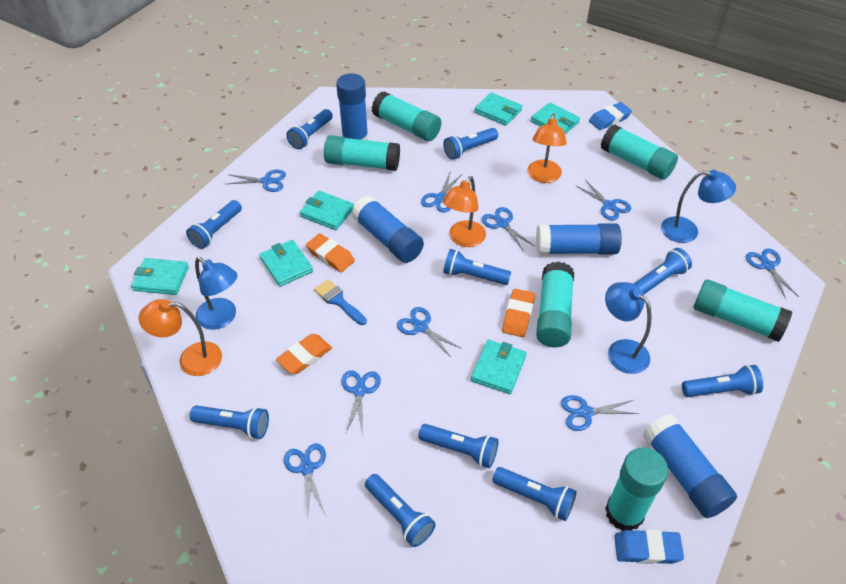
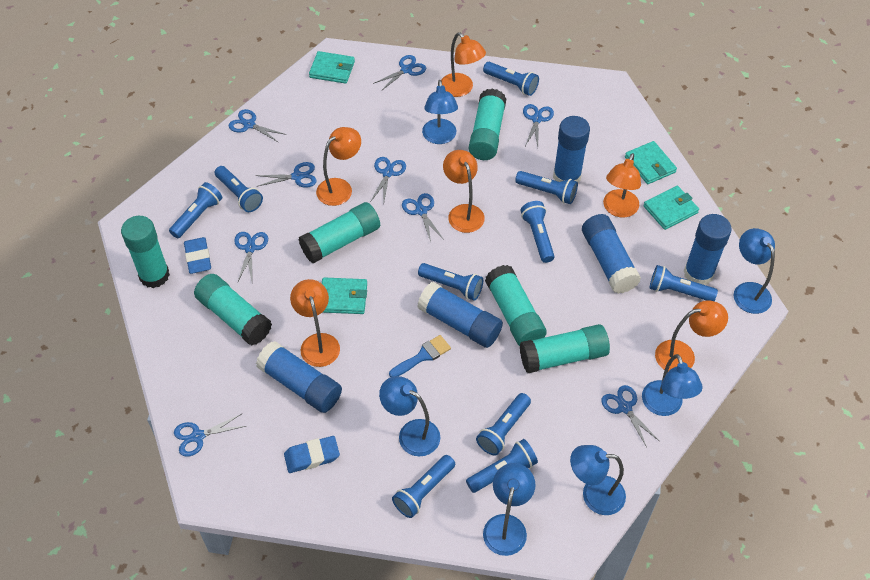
blue glue stick: [336,73,368,140] [352,195,424,263] [536,223,622,254] [643,414,737,518] = 4 -> [256,341,342,413] [417,282,503,348] [553,116,590,182] [582,214,641,294] [683,214,732,285] = 5
blue lamp: [195,257,238,330] [605,282,652,374] [661,170,736,243] = 3 -> [379,376,440,456] [422,80,458,144] [483,463,536,556] [570,445,626,515] [642,354,703,416] [733,228,775,314] = 6
orange eraser: [276,334,332,374] [306,233,355,272] [502,289,535,337] = 3 -> none = 0
orange lamp: [138,299,222,376] [442,176,486,247] [528,113,567,183] = 3 -> [290,279,340,367] [316,127,361,206] [441,32,486,97] [443,150,485,233] [603,153,641,217] [655,300,728,371] = 6
turquoise wallet: [131,258,189,295] [259,240,313,287] [300,191,354,230] [471,340,527,394] [474,92,522,126] [531,102,580,134] = 6 -> [309,51,355,84] [322,277,367,314] [625,141,677,184] [643,186,699,230] = 4

